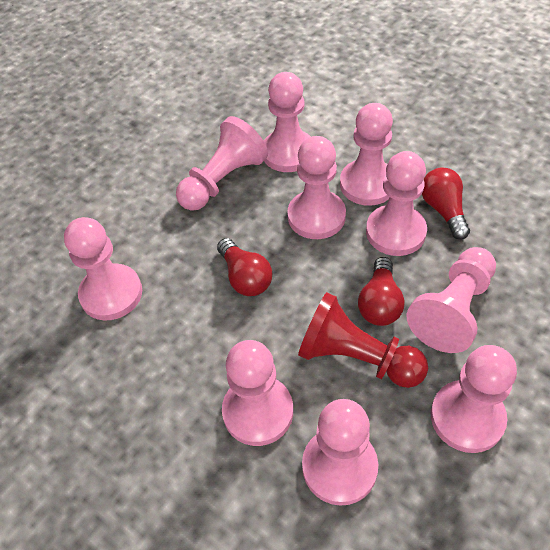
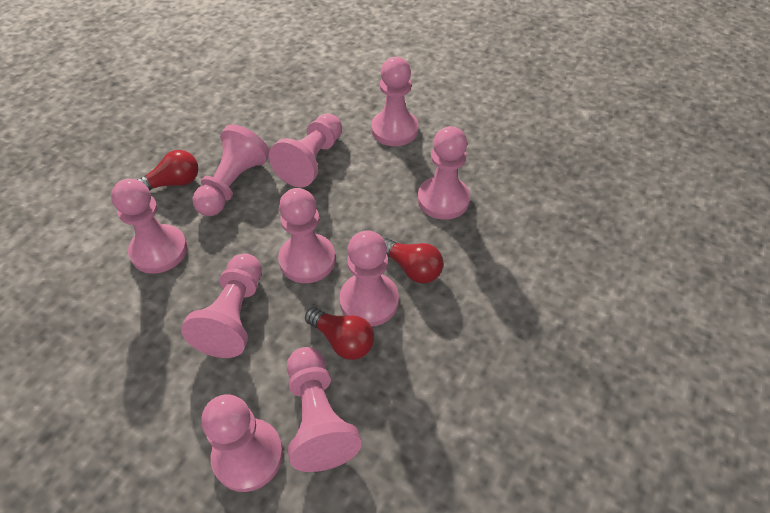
red pawn: [298,292,428,388] = 1 -> none = 0

